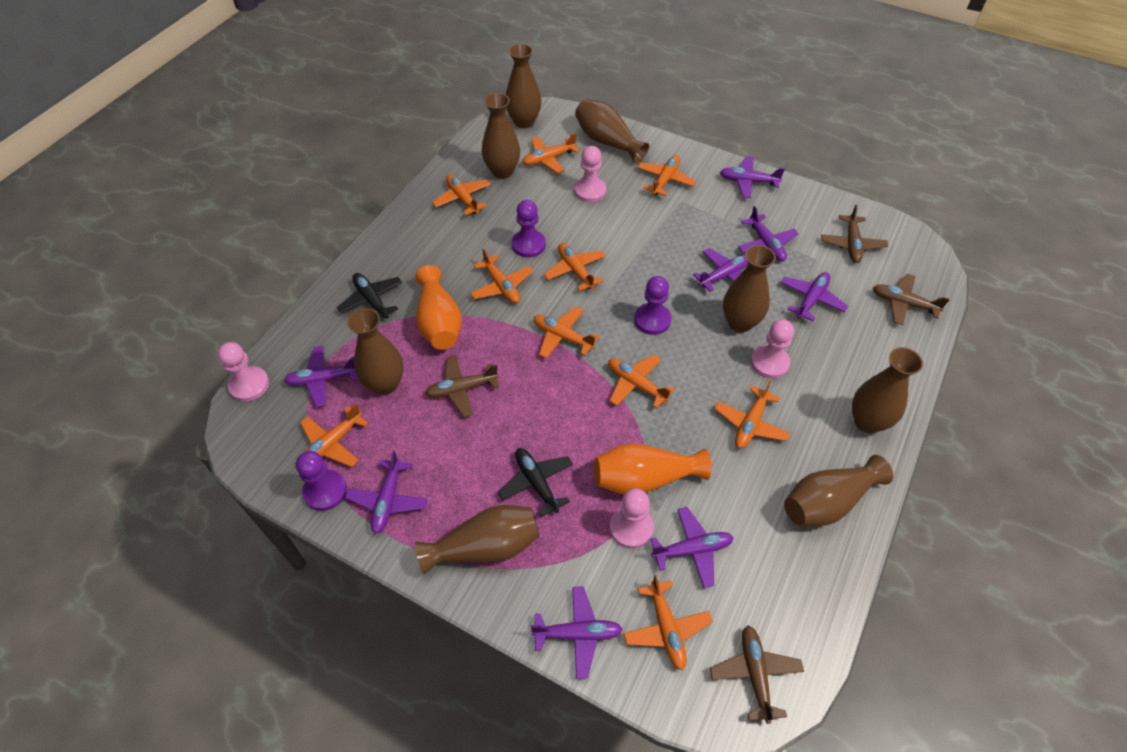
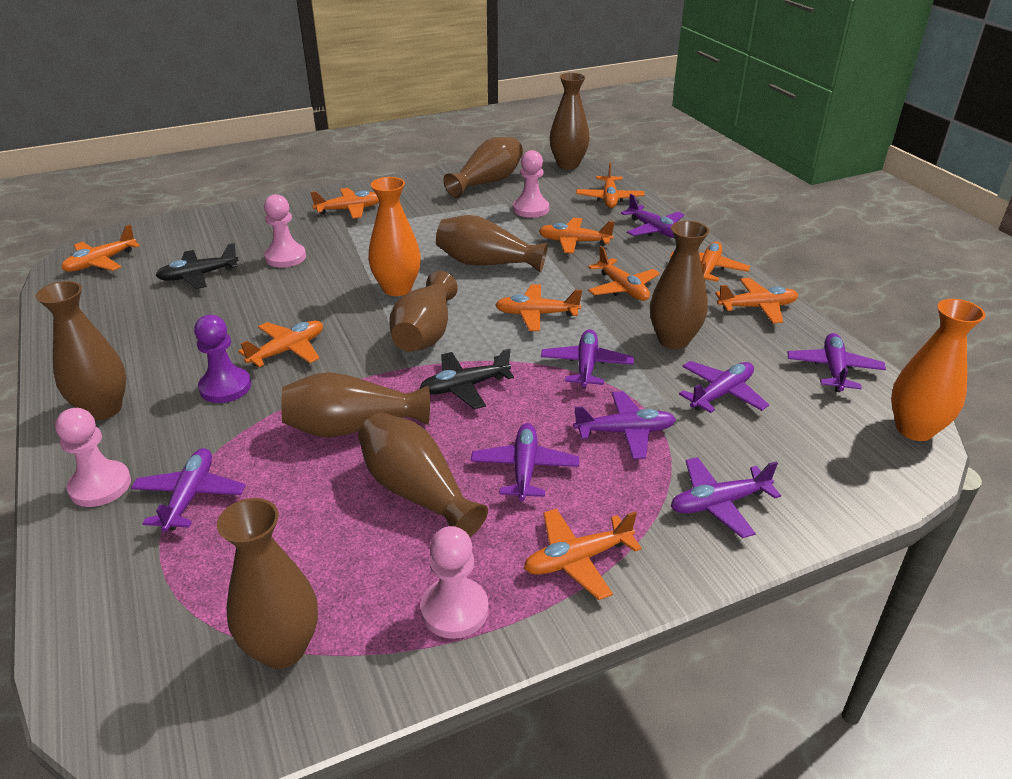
brown plane: [425,355,499,417] [710,625,804,724] [821,205,888,263] [873,274,950,325] = 4 -> none = 0
brown vase: [347,308,404,395] [415,505,540,574] [482,93,520,179] [506,44,541,128] [575,99,649,163] [723,245,776,332] [784,455,893,526] [852,347,923,433] = 8 -> [36,281,126,420] [217,498,318,669] [281,372,430,438] [358,413,488,537] [389,271,458,352] [436,215,548,273] [443,137,523,198] [550,73,590,169] [650,221,709,349] = 9
purple pawn: [296,451,347,511] [512,200,546,258] [634,276,671,335] = 3 -> [194,315,251,403] = 1

